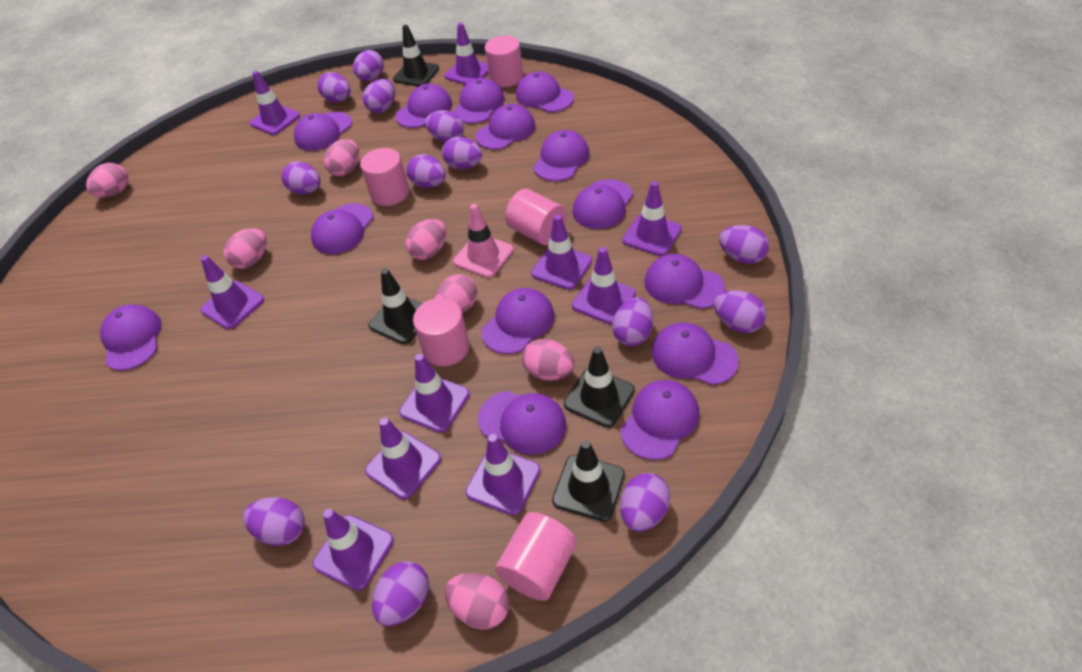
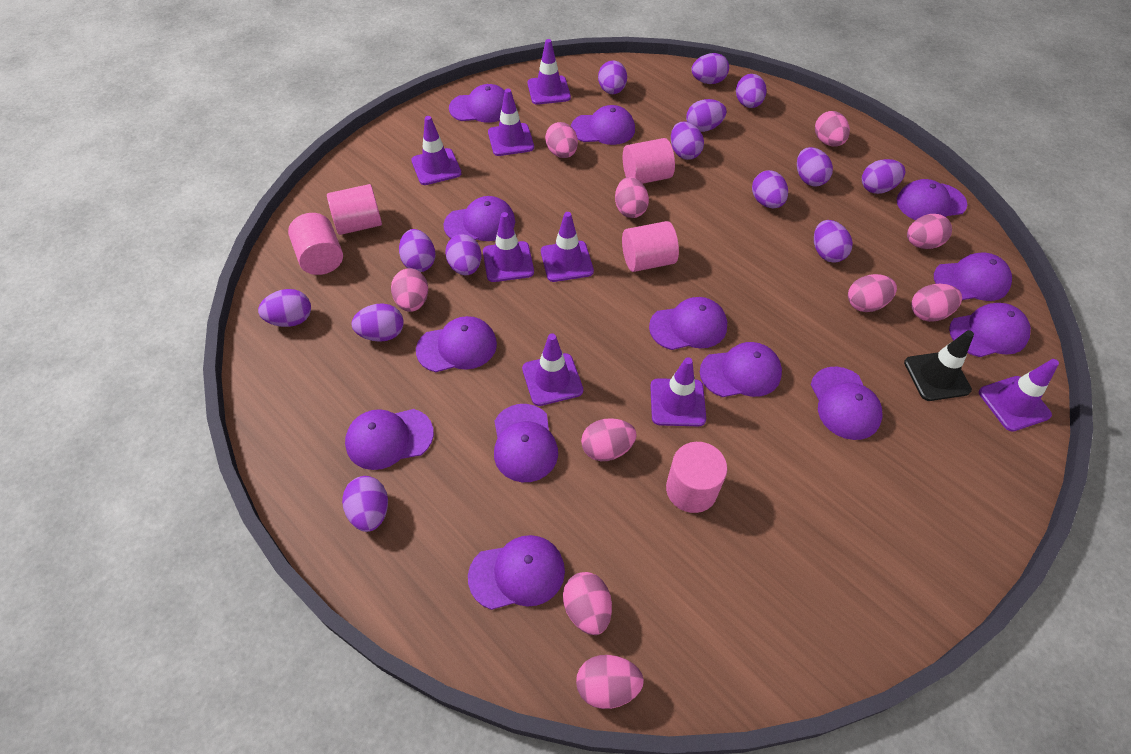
black traffic cone: [368,268,423,344] [393,25,439,87] [552,440,625,522] [564,347,635,428] = 4 -> [904,330,974,401] = 1
pink egg: [86,163,128,197] [223,228,266,269] [323,139,359,176] [405,219,446,260] [434,274,477,313] [445,573,509,629] [522,339,575,380] = 7 -> [391,269,428,312] [545,122,578,158] [563,572,612,635] [576,655,644,709] [581,418,637,461] [615,177,649,218] [815,111,850,146] [848,274,897,312] [907,214,952,249] [911,284,962,322] = 10
pink traffic cone: [453,204,514,278] = 1 -> none = 0
purple cap: [100,305,162,370] [294,112,352,151] [311,203,373,254] [395,84,452,128] [453,78,504,124] [475,104,535,150] [478,391,566,455] [481,288,554,354] [516,71,574,112] [533,130,589,181] [572,179,633,229] [620,380,699,460] [644,254,725,309] [652,322,739,385] = 14 -> [345,409,434,470] [416,316,497,372] [444,196,515,241] [449,84,505,123] [468,535,565,610] [494,404,558,482] [571,105,635,145] [649,297,727,350] [700,342,782,397] [811,367,883,440] [897,179,967,220] [934,253,1012,301] [949,303,1031,357] = 13
purple egg: [243,497,305,546] [281,162,320,194] [317,72,351,102] [353,50,384,81] [363,79,395,113] [372,561,429,626] [406,154,446,188] [425,110,464,143] [442,137,482,169] [612,297,653,346] [620,473,671,532] [714,290,766,333] [719,225,769,264] = 13 -> [258,289,311,327] [342,476,388,532] [351,303,404,342] [399,229,435,272] [445,234,481,275] [598,60,627,94] [671,122,704,160] [686,99,727,132] [691,53,729,84] [736,74,766,108] [752,170,788,208] [797,147,833,186] [814,220,853,263] [862,159,905,194] = 14
purple traffic cone: [200,255,264,329] [250,71,300,135] [313,509,394,590] [365,418,441,499] [399,354,470,433] [445,23,488,85] [466,434,540,515] [531,214,592,290] [572,247,636,324] [622,181,682,256] = 10 -> [411,116,462,185] [483,212,534,282] [488,89,534,156] [522,334,583,406] [527,39,571,105] [541,212,594,282] [650,357,706,426] [979,359,1059,432] = 8

